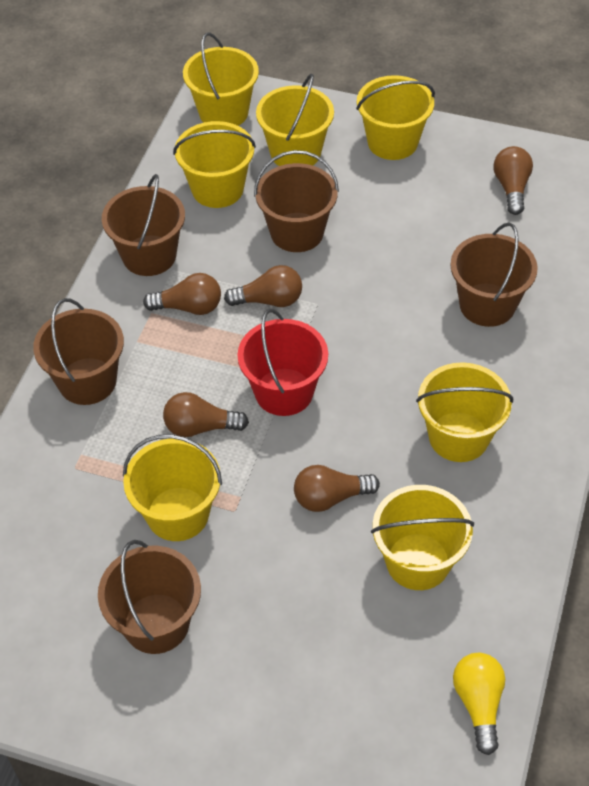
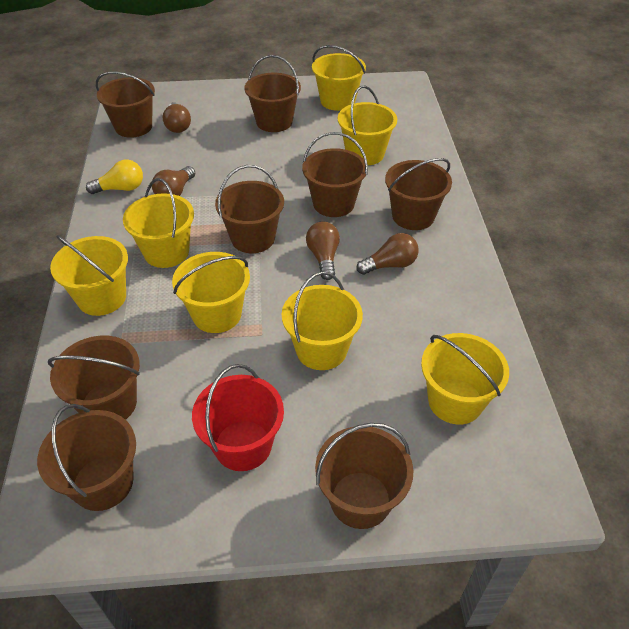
brown bucket: [33,298,124,405] [98,540,201,654] [102,174,185,276] [254,150,339,252] [450,223,538,327] = 5 -> [37,404,136,511] [48,336,140,420] [96,71,155,138] [215,165,284,253] [244,55,301,132] [302,132,368,217] [315,423,413,529] [385,158,452,230] = 8
brown light bulb: [143,273,221,315] [163,392,249,437] [224,265,302,307] [294,465,380,512] [494,146,533,215] = 5 -> [152,166,195,196] [163,102,191,133] [306,221,340,280] [356,233,419,275] = 4

